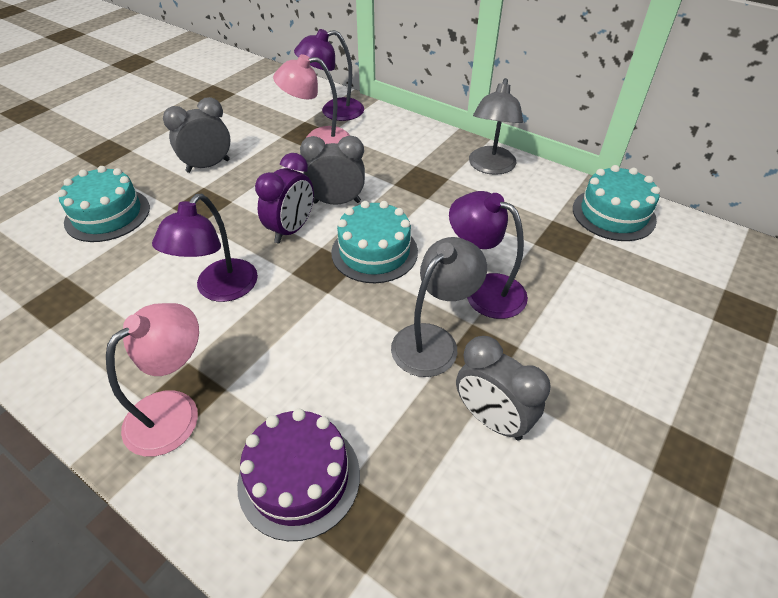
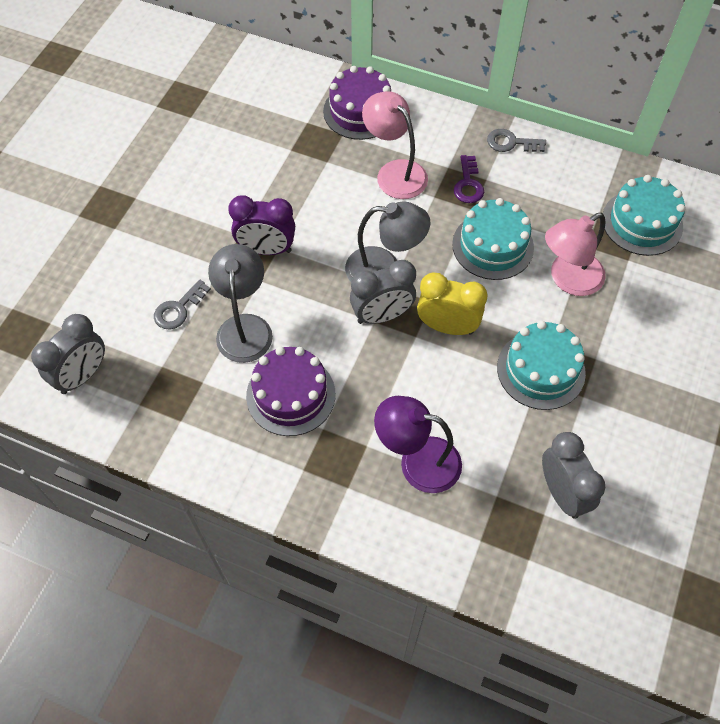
grey key: none = 0 -> [154,279,211,329] [487,129,546,152] = 2
purple cake: [237,409,360,541] = 1 -> [246,346,336,436] [323,66,391,140] = 2
purple key: none = 0 -> [454,155,484,203] = 1
purple lamp: [152,194,258,302] [294,29,364,121] [449,191,528,319] = 3 -> [374,396,462,493] = 1
yellow clock: none = 0 -> [417,272,488,335] = 1

